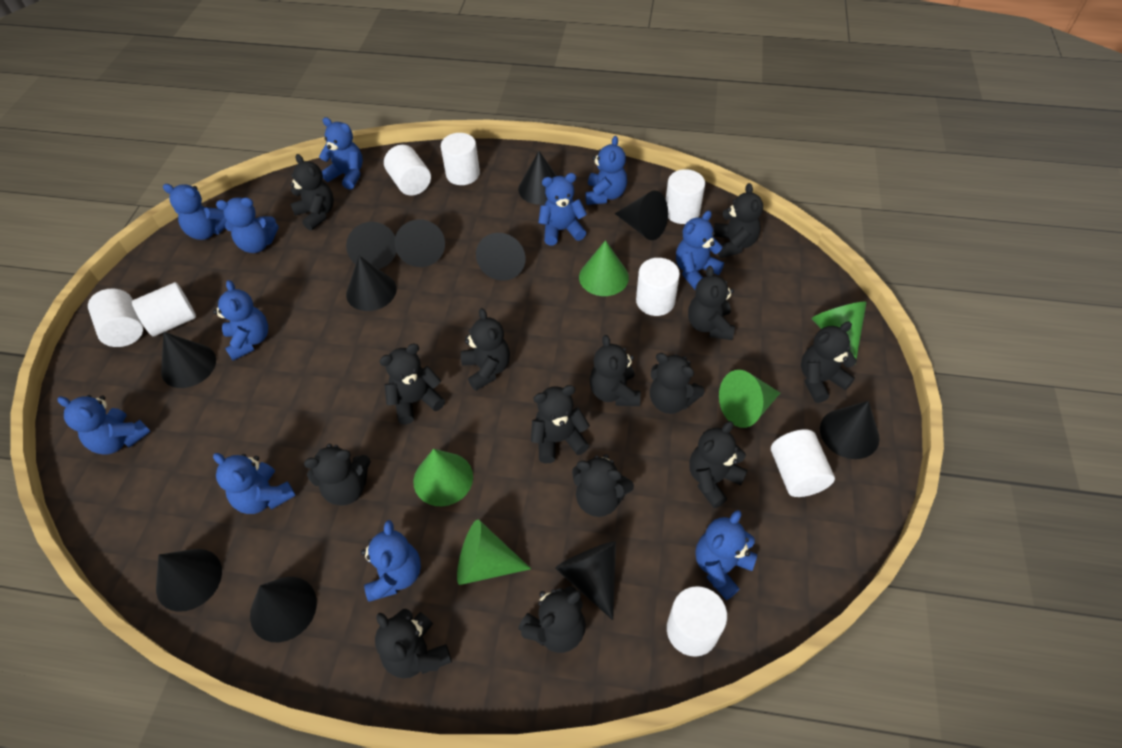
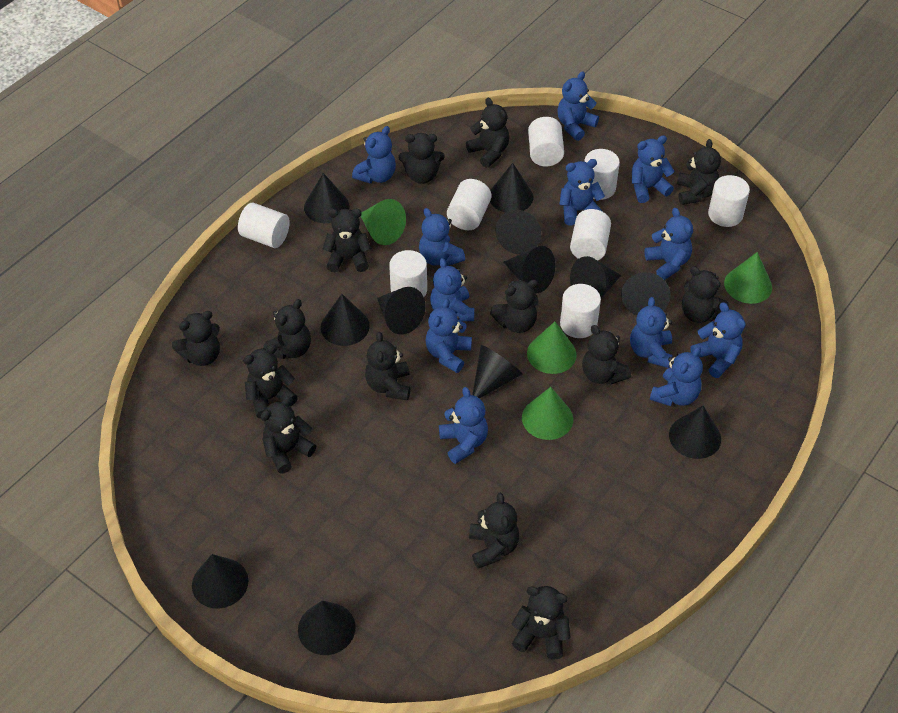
black cone: [156,549,222,612] [161,332,216,388] [250,577,317,642] [346,222,396,269] [346,256,397,311] [395,219,445,267] [476,233,525,281] [518,151,557,205] [555,541,616,620] [615,190,668,240] [820,401,880,459] = 11 -> [192,554,249,609] [298,600,356,655] [304,173,349,223] [321,294,370,346] [377,287,426,335] [472,345,523,399] [490,163,533,213] [496,210,541,254] [504,246,555,293] [570,256,621,298] [621,272,671,316] [669,406,721,459] = 12
blue teddy bear: [58,395,151,455] [163,184,227,240] [213,280,268,361] [213,453,296,514] [216,197,279,253] [319,117,363,189] [361,520,421,602] [538,173,587,245] [585,136,627,205] [676,211,724,290] [695,510,757,600] = 11 -> [352,126,396,184] [419,208,465,266] [426,298,472,373] [430,258,474,321] [439,387,488,464] [557,71,599,141] [559,159,605,225] [630,297,673,368] [632,135,675,203] [644,208,693,280] [650,346,703,406] [690,302,746,378] = 12
green cone: [413,449,473,506] [457,520,531,585] [579,240,629,296] [719,370,780,428] [811,302,867,359] = 5 -> [361,199,406,245] [522,387,573,440] [527,322,577,374] [724,252,772,304] = 4

